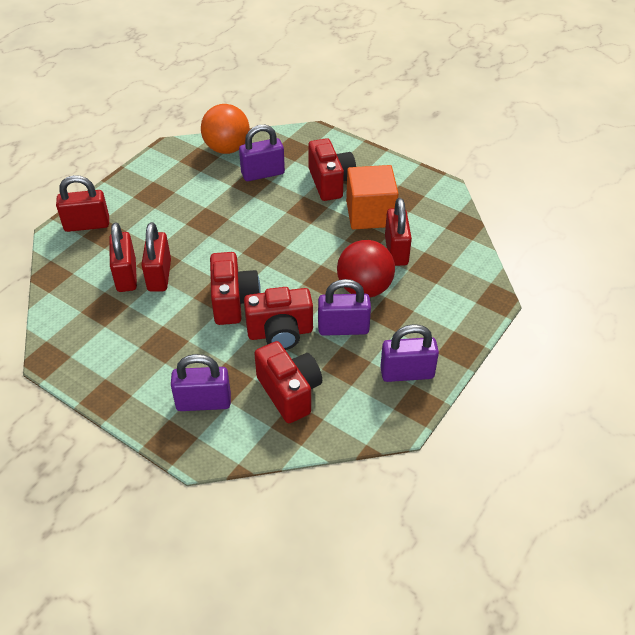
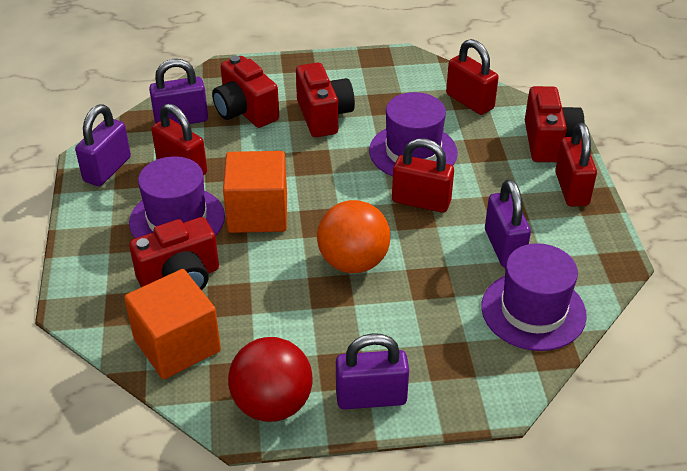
orange cube: [346,165,399,230] = 1 -> [124,269,221,379] [223,151,287,233] = 2
purple hat: none = 0 -> [129,156,225,238] [369,92,458,176] [481,243,587,351] = 3

